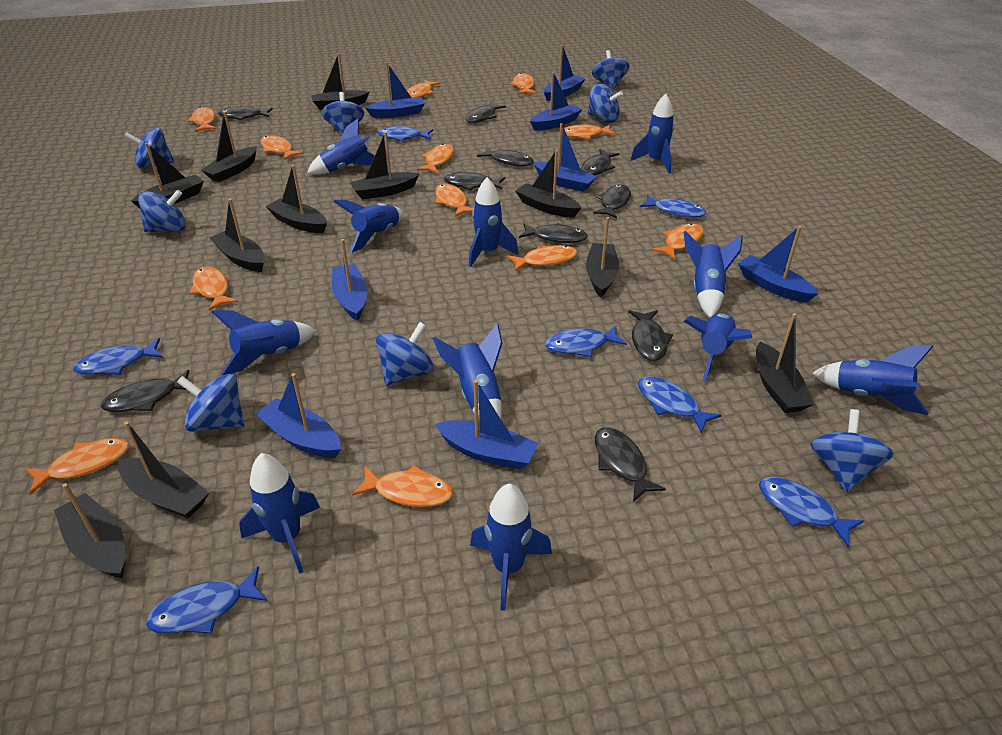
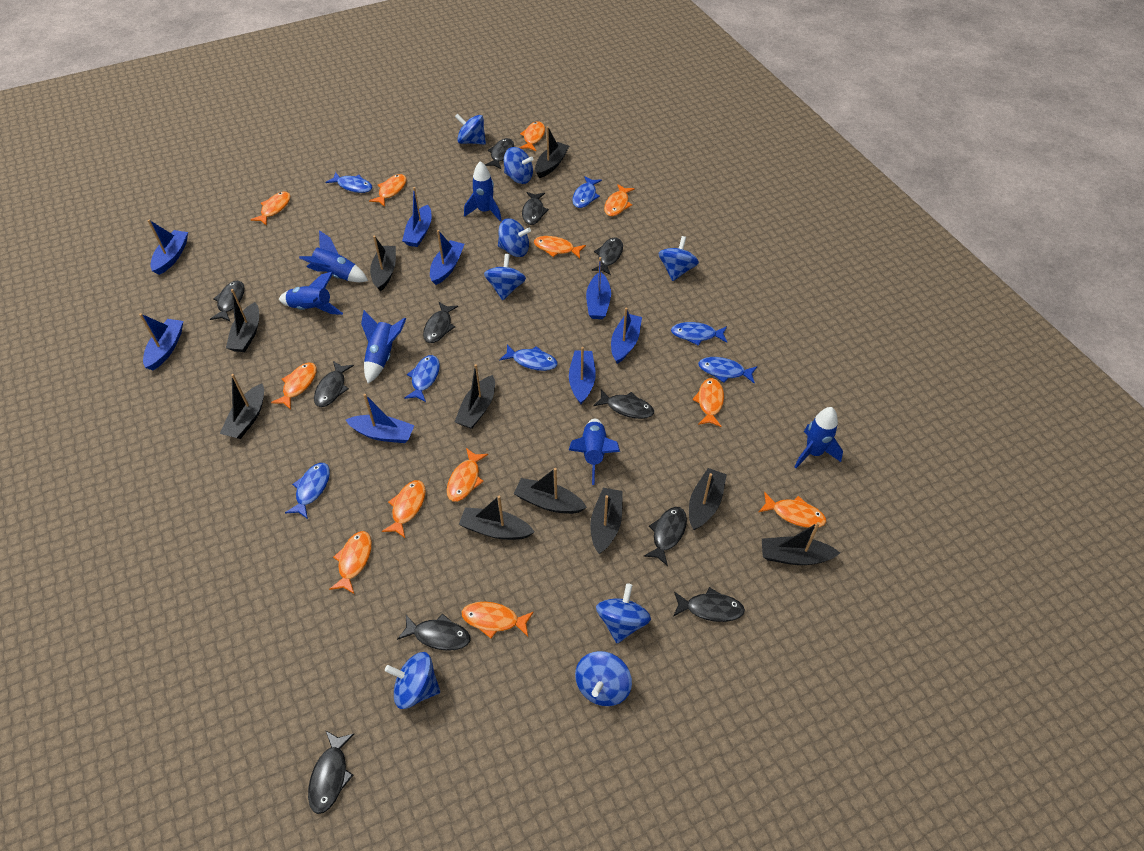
black boat: [54,483,126,579] [118,421,209,519] [131,143,204,208] [201,112,257,182] [210,199,265,272] [266,165,327,233] [311,53,369,110] [350,132,420,199] [515,150,581,217] [586,217,619,297] [756,313,814,413] = 11 -> [220,374,264,439] [226,289,259,352] [370,236,396,292] [455,364,495,429] [459,496,534,540] [514,468,587,514] [535,126,569,178] [590,488,623,554] [689,468,727,530] [762,522,840,565] = 10
black fish: [101,370,189,412] [218,106,273,120] [444,172,505,191] [465,102,506,123] [477,147,534,166] [519,223,588,243] [581,149,619,175] [593,185,631,219] [595,427,666,502] [628,310,673,361] = 10 -> [210,281,244,321] [308,730,354,814] [314,361,354,407] [397,613,470,651] [423,302,458,343] [485,138,514,169] [522,192,549,225] [592,238,623,275] [593,389,654,419] [643,507,687,566] [673,587,745,622] = 11
blue rocket: [212,310,316,376] [239,453,320,574] [307,119,375,175] [333,200,403,253] [433,324,502,419] [469,177,519,267] [470,483,552,611] [630,94,674,173] [683,231,743,318] [683,313,752,381] [812,345,933,415] = 11 -> [279,272,343,315] [299,230,368,282] [361,310,406,383] [464,161,502,222] [569,419,620,485] [794,407,843,468] = 6

